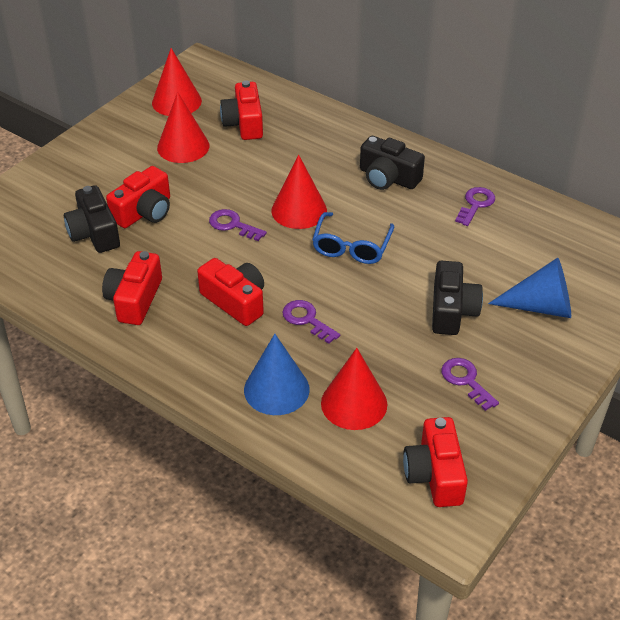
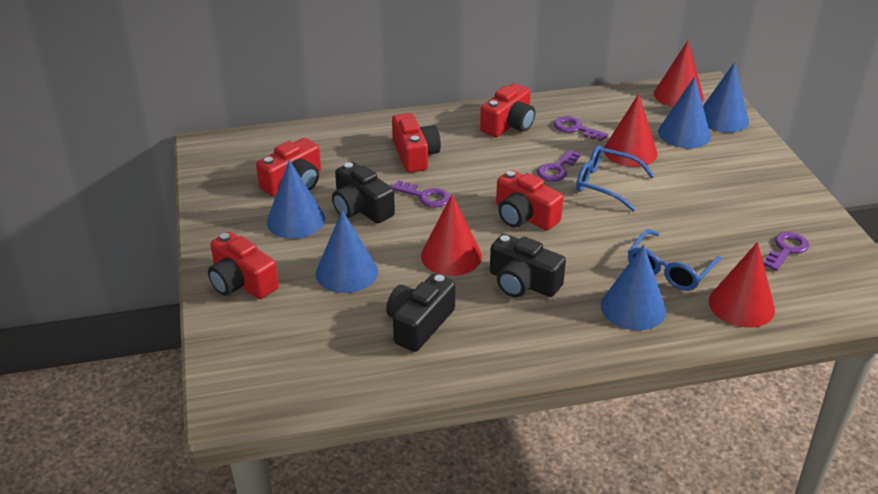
blue cone: [244,334,310,415] [488,258,571,318] = 2 -> [267,160,325,239] [316,210,378,293] [601,245,666,331] [658,76,711,148] [703,62,749,133] = 5
blue glasses: [312,212,394,264] = 1 -> [576,145,655,211] [628,229,722,291] = 2

